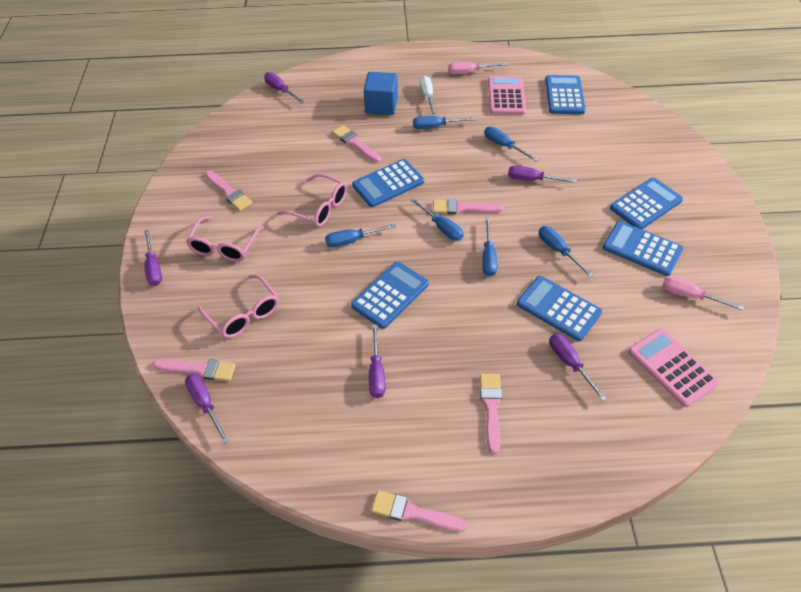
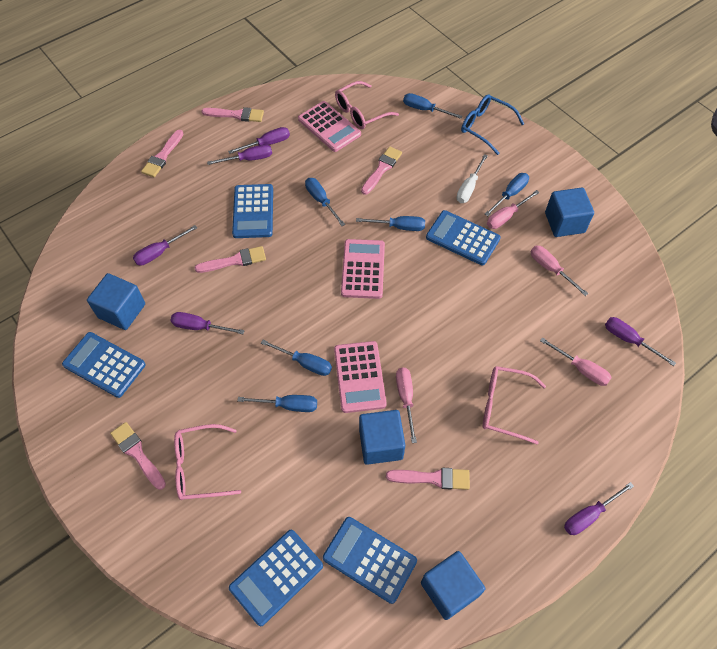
blue calculator: [351,262,429,329] [352,159,424,207] [517,276,602,341] [545,75,586,114] [602,221,683,276] [610,177,683,229] = 6 -> [62,332,146,398] [229,530,323,626] [232,184,273,238] [323,517,417,604] [426,210,501,265] = 5
blue cube: [364,72,398,115] = 1 -> [87,273,145,330] [359,410,405,465] [421,551,485,620] [545,188,594,237] = 4
blue glasses: none = 0 -> [461,94,524,155] = 1
pink calculator: [488,76,526,115] [628,328,719,407] = 2 -> [298,101,361,152] [334,341,387,413] [341,239,385,299] = 3
pink screwdriver: [448,62,507,74] [663,276,744,311] = 2 -> [396,367,417,443] [487,190,539,229] [531,245,588,296] [540,337,612,386] = 4

